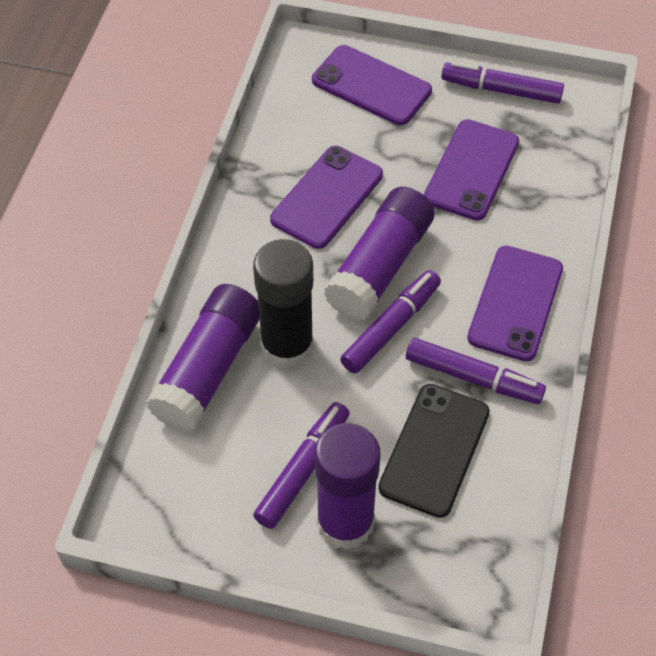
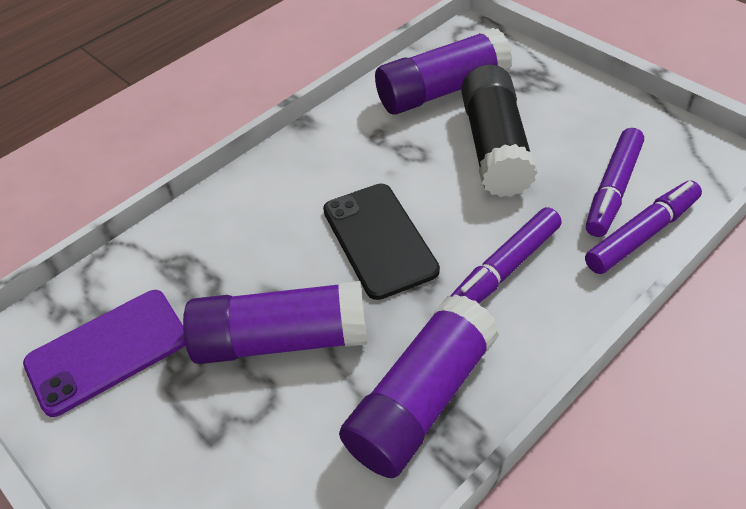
purple marker: [253,402,350,529] [340,270,441,373] [406,338,546,404] [441,61,564,104] = 4 -> [450,207,562,304] [585,181,702,274] [586,128,644,237] = 3
purple phone: [270,146,383,249] [312,45,432,125] [424,119,519,221] [467,246,563,361] = 4 -> [23,290,186,417] = 1

